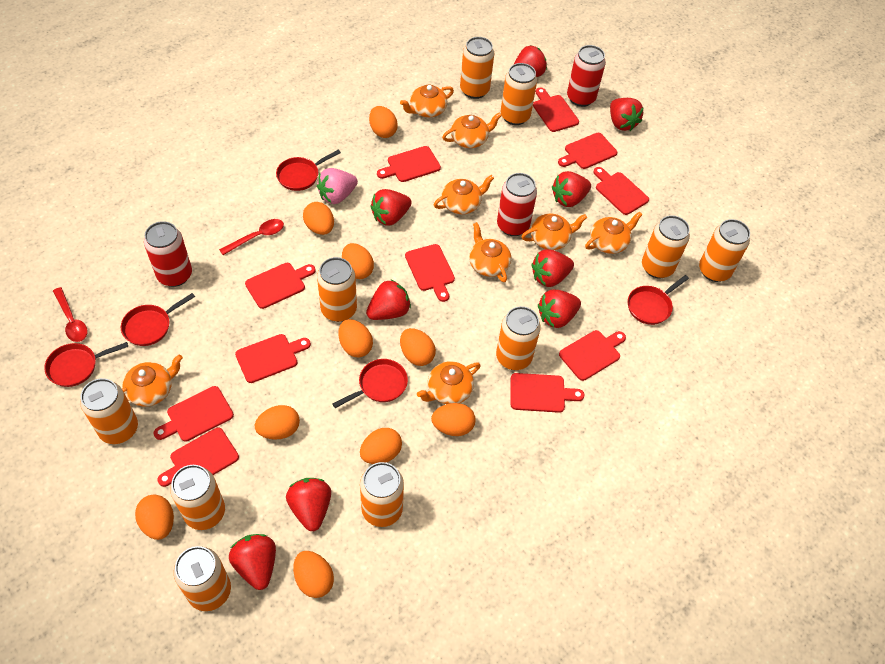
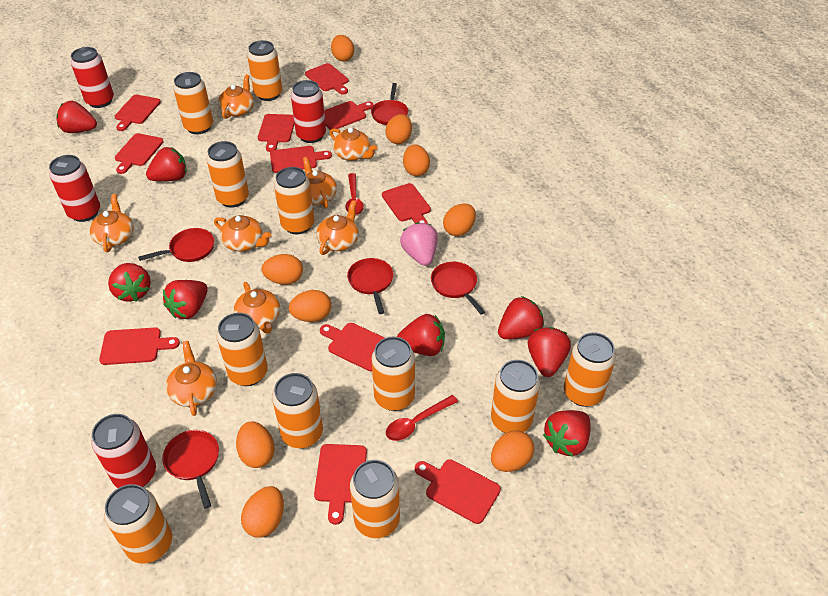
orange can: [80,378,138,444] [170,465,225,530] [174,546,231,611] [317,257,357,322] [360,462,404,527] [460,37,494,99] [496,306,541,370] [501,63,537,125] [642,215,690,278] [699,219,750,282] = 10 -> [105,484,172,564] [173,72,213,134] [207,141,249,208] [217,313,268,386] [247,40,282,101] [272,373,323,448] [274,167,314,234] [350,460,400,538] [372,336,415,411] [491,360,540,433] [564,332,616,407] = 11
orange egg: [135,495,174,540] [255,405,300,440] [293,551,334,598] [303,202,334,235] [339,319,373,358] [342,243,374,279] [360,428,402,464] [369,106,398,138] [400,328,436,366] [431,403,475,436] = 10 -> [236,421,275,468] [241,486,284,538] [261,254,303,285] [289,290,331,322] [331,35,354,61] [385,114,412,144] [403,145,430,176] [443,203,476,236] [491,430,534,472] = 9
red can: [144,221,192,287] [497,173,537,236] [567,45,606,107] = 3 -> [49,155,100,222] [71,47,114,108] [92,414,156,488] [291,80,326,143] = 4
red strawberry: [229,534,276,590] [286,478,331,531] [366,280,411,320] [370,189,412,226] [514,46,547,77] [531,249,574,287] [538,289,581,328] [552,171,591,207] [610,98,644,131] = 9 -> [56,101,97,133] [108,263,151,302] [146,147,187,181] [163,280,208,319] [397,314,445,356] [498,296,544,339] [528,327,571,377] [543,410,591,457] = 8

